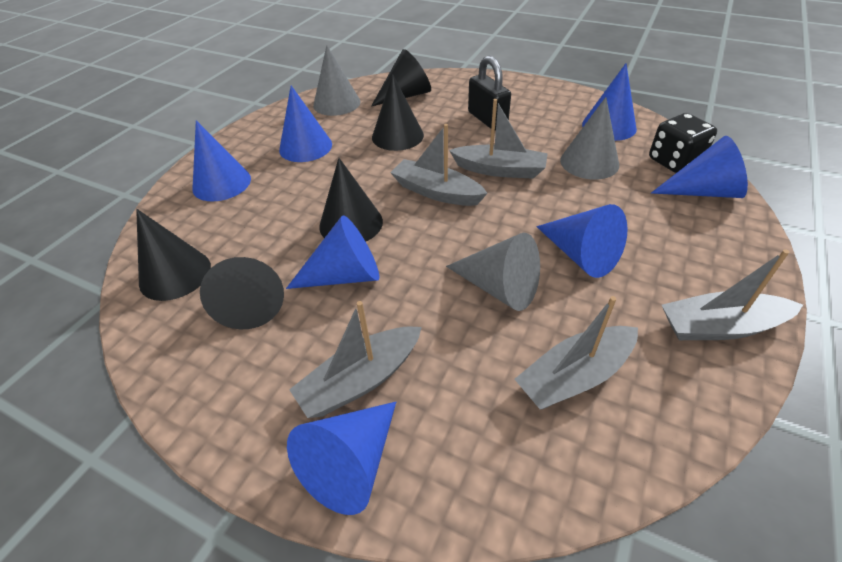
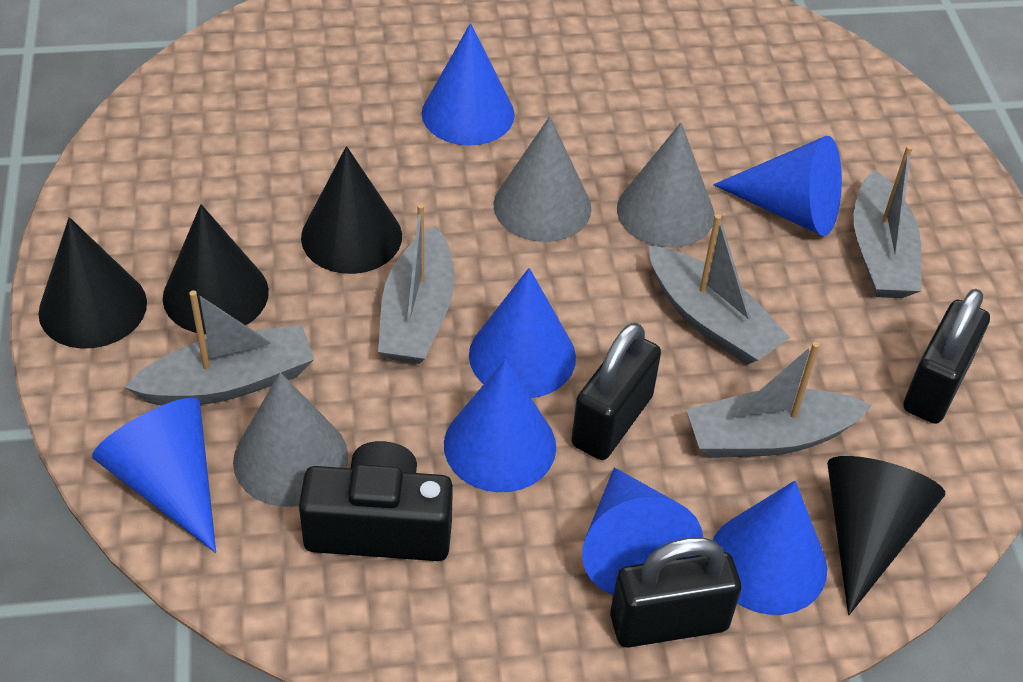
black camera: none = 0 -> [299,441,453,561] = 1
black cone: [136,209,211,301] [200,257,284,329] [319,158,383,242] [371,49,431,107] [372,74,424,151] = 5 -> [38,217,147,349] [163,204,269,334] [301,146,402,274] [827,456,946,615] = 4
black dice: [649,113,717,173] = 1 -> none = 0
black padlock: [468,56,511,130] = 1 -> [571,323,661,460] [610,537,742,648] [903,289,990,424] = 3

